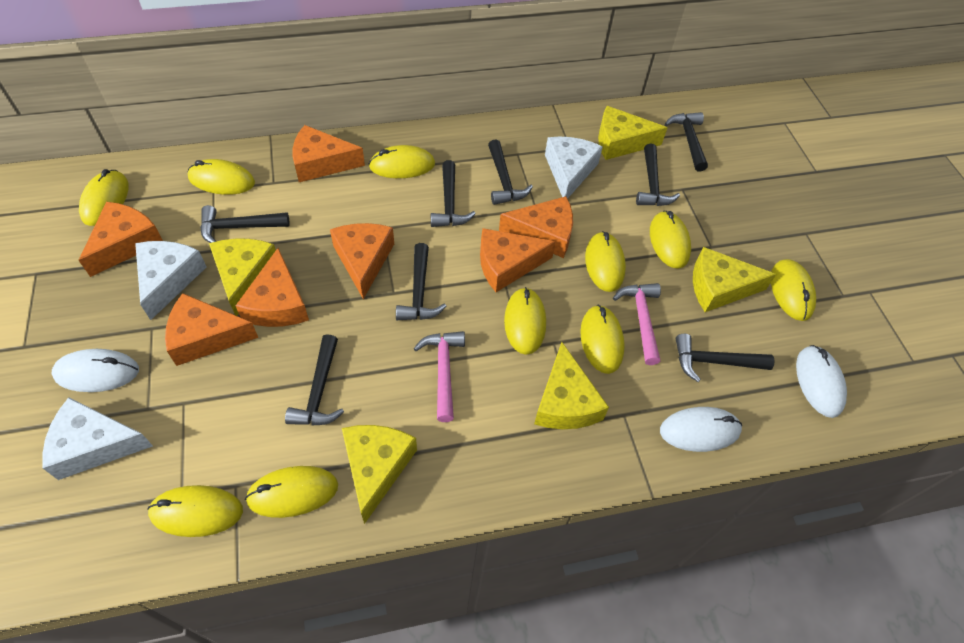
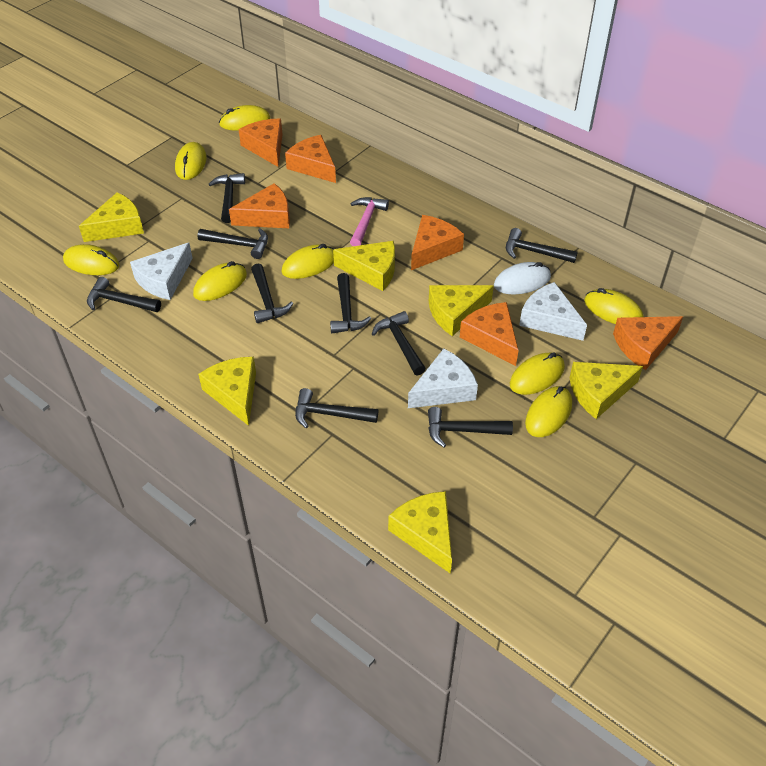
black hammer: [200,205,289,243] [285,334,344,425] [396,243,446,320] [431,160,476,227] [488,139,533,205] [636,144,680,206] [665,112,708,171] [676,334,774,382] = 8 -> [87,277,161,312] [198,228,268,259] [208,173,245,223] [251,263,293,323] [295,388,378,428] [330,273,371,333] [372,311,426,376] [428,407,513,447] [506,228,577,263] = 9
orange cheese: [78,202,163,277] [165,293,258,366] [236,248,309,327] [293,125,365,182] [330,223,394,299] [480,228,556,292] [499,196,573,258] = 7 -> [229,183,290,228] [238,118,283,167] [285,135,336,183] [411,215,464,270] [460,302,519,366] [613,316,683,370] = 6
pink hammer: [413,331,465,422] [613,283,661,365] = 2 -> [350,197,389,246] = 1
white mouse: [52,349,139,392] [660,407,742,452] [796,345,847,418] = 3 -> [494,262,551,294] = 1
yellow cheese: [209,239,276,316] [342,425,417,524] [534,342,609,429] [598,106,668,160] [693,247,776,312] = 5 -> [79,192,144,242] [198,357,256,426] [333,241,395,291] [388,491,452,574] [429,285,494,336] [570,362,643,419] = 6
yellow mouse: [79,169,129,226] [147,485,243,537] [188,159,255,195] [245,466,338,518] [369,145,435,178] [504,287,546,355] [580,305,625,374] [585,231,626,292] [650,211,691,269] [771,259,816,321] = 10 -> [63,244,119,275] [175,142,207,180] [193,261,247,301] [219,105,270,131] [281,244,334,279] [510,352,565,395] [525,386,572,437] [584,288,644,324] = 8

